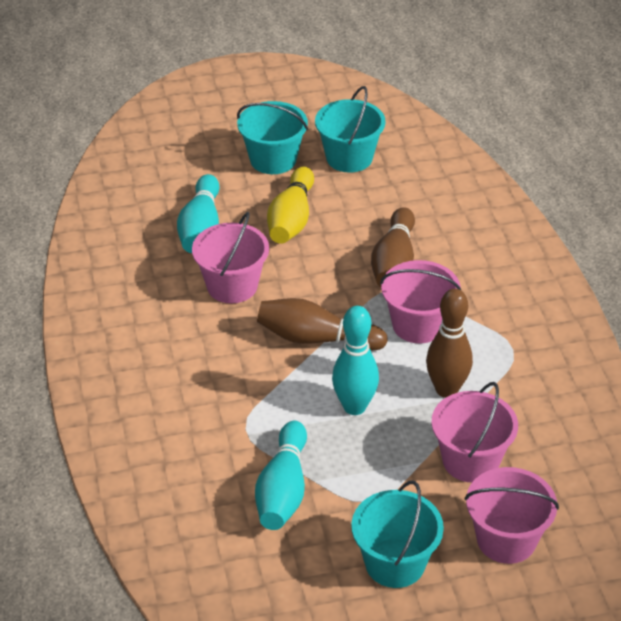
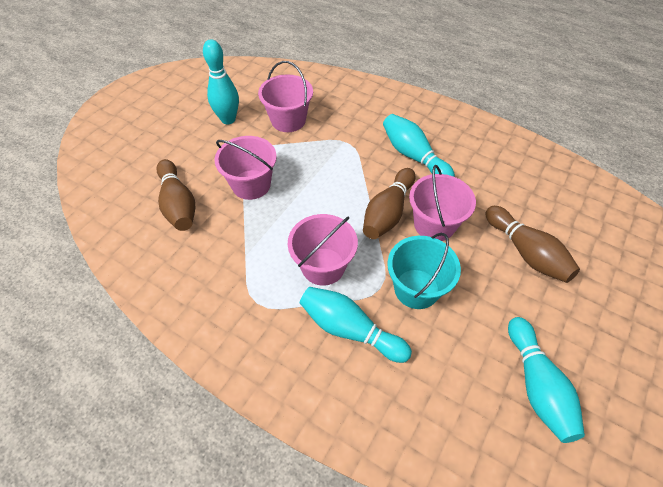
turquoise bowling pin: [177,174,219,253] [255,421,307,530] [332,306,379,415] = 3 -> [203,39,239,125] [300,287,412,363] [383,114,455,177] [508,317,585,443] = 4
turquoise bucket: [237,101,308,174] [315,86,386,173] [351,481,444,588] = 3 -> [388,233,461,309] = 1
yellow bowling pin: [267,167,314,244] = 1 -> none = 0

